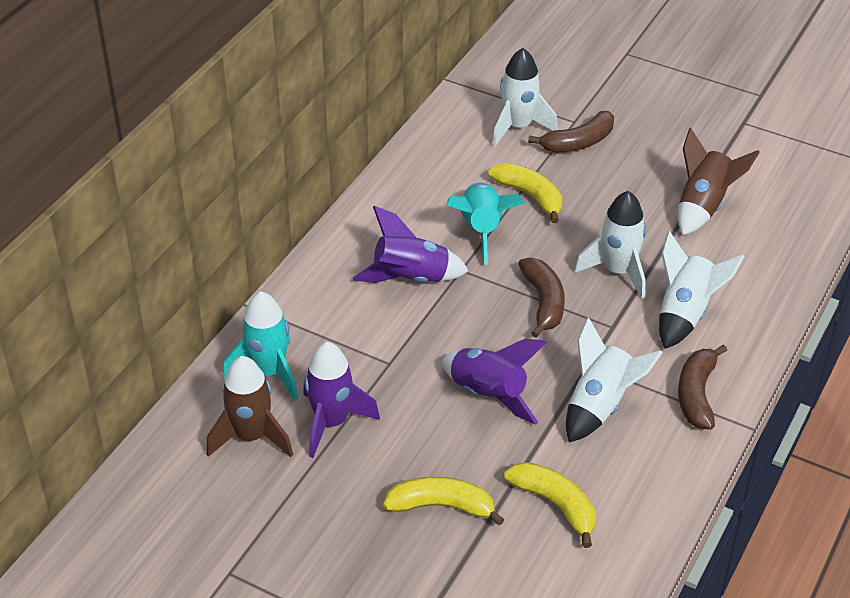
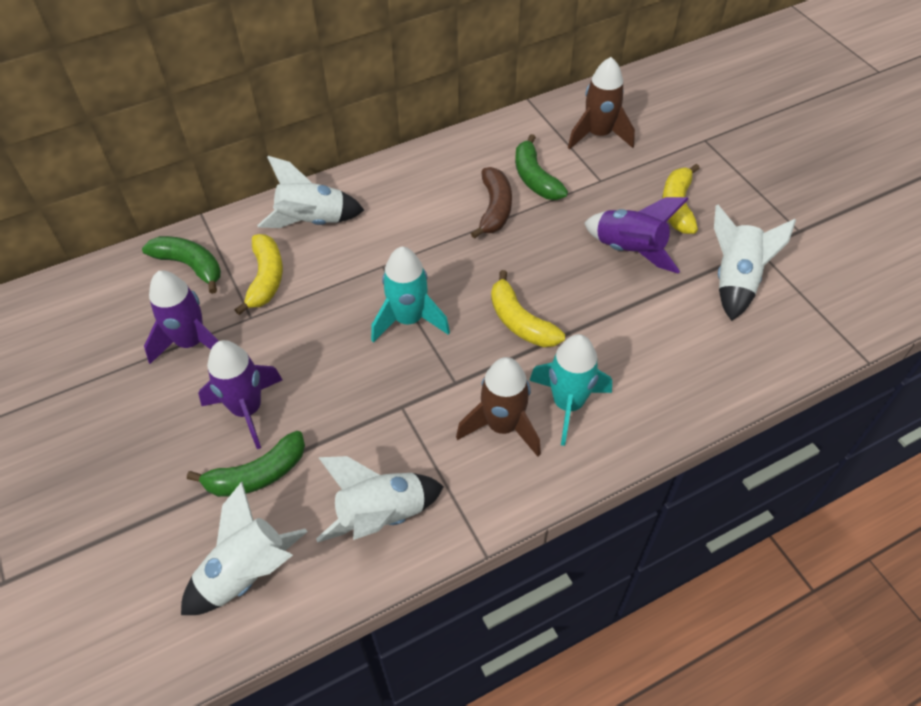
brown banana: [518,258,565,338] [528,111,614,153] [678,344,727,430] = 3 -> [471,167,512,239] = 1
green banana: none = 0 -> [142,236,221,294] [187,431,305,497] [515,134,568,200] = 3

